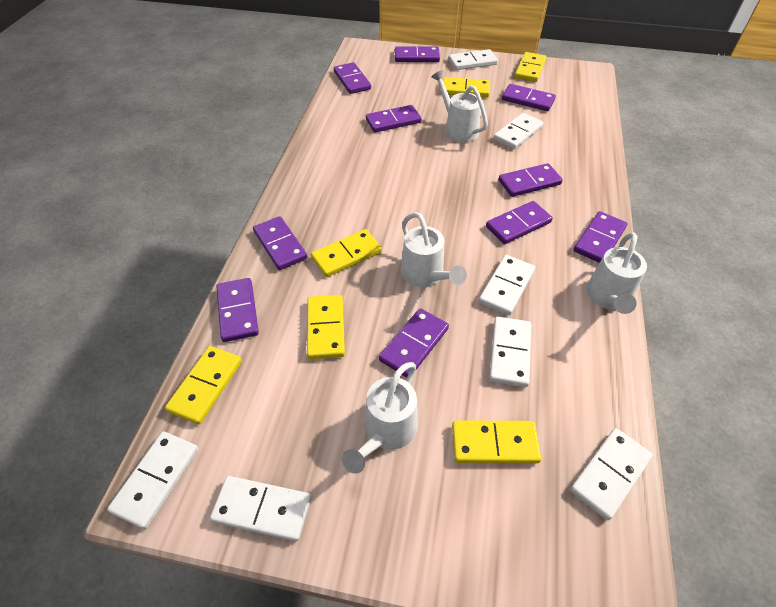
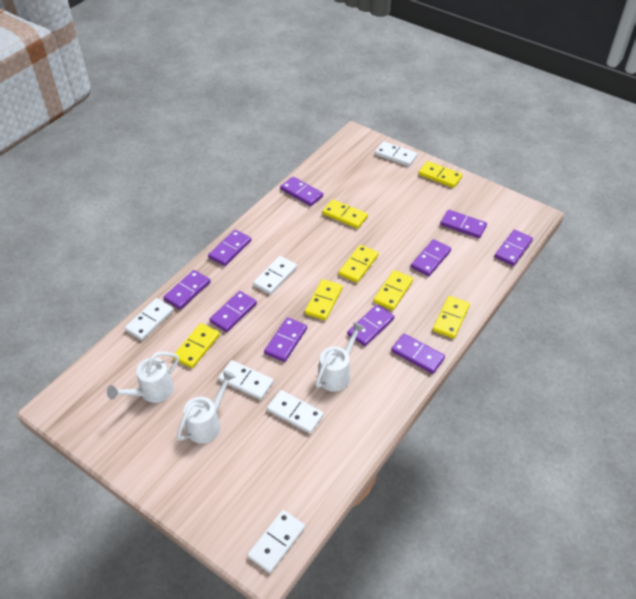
white domino: [107,431,198,529] [210,476,311,541] [449,49,498,70] [479,255,535,315] [489,317,531,387] [493,113,544,149] [570,428,653,520] = 7 -> [125,298,174,340] [218,360,274,400] [247,510,305,573] [253,256,297,295] [267,390,324,434] [375,141,418,166] = 6
white watering can: [341,362,418,474] [401,212,467,287] [431,70,488,143] [587,232,647,314] = 4 -> [107,352,179,403] [177,370,236,444] [315,322,365,392] = 3
yellow domino: [165,346,242,425] [307,295,345,359] [311,229,382,277] [441,77,490,98] [452,420,541,463] [515,52,547,82] = 6 -> [173,323,220,368] [305,279,343,320] [322,199,368,229] [339,245,379,283] [374,270,413,310] [418,161,462,188] [433,296,470,339] = 7

